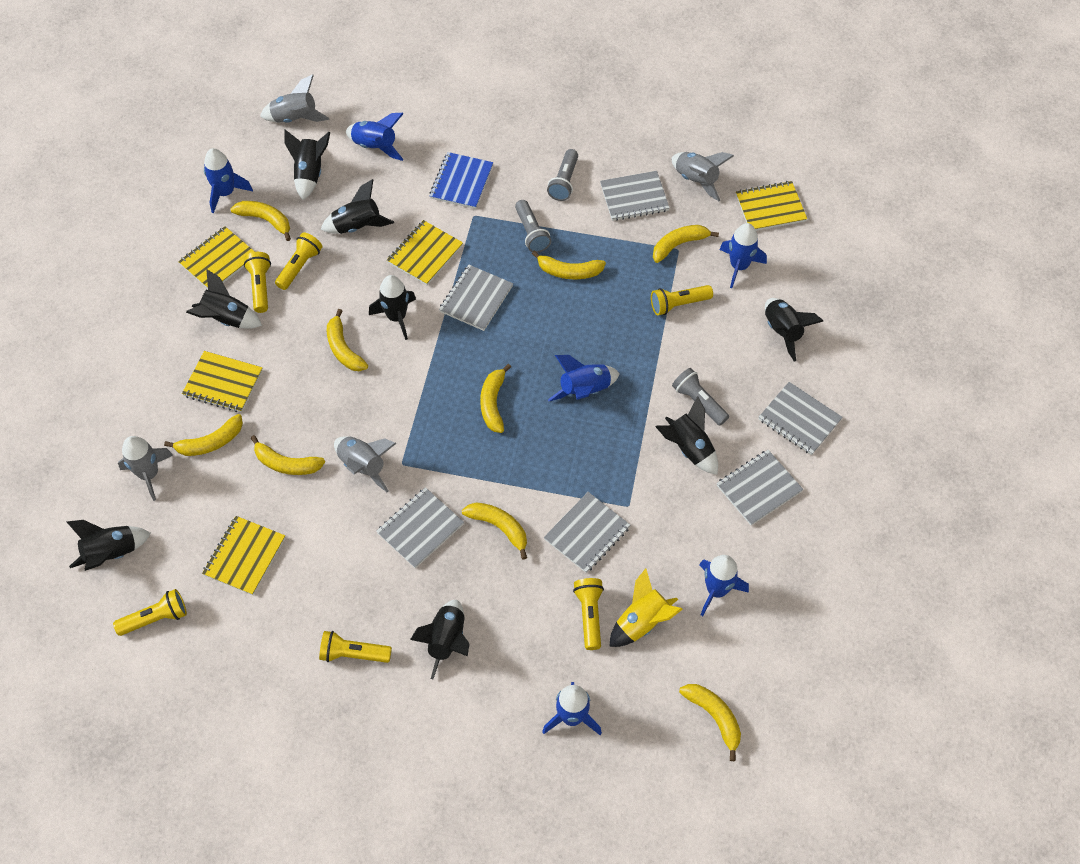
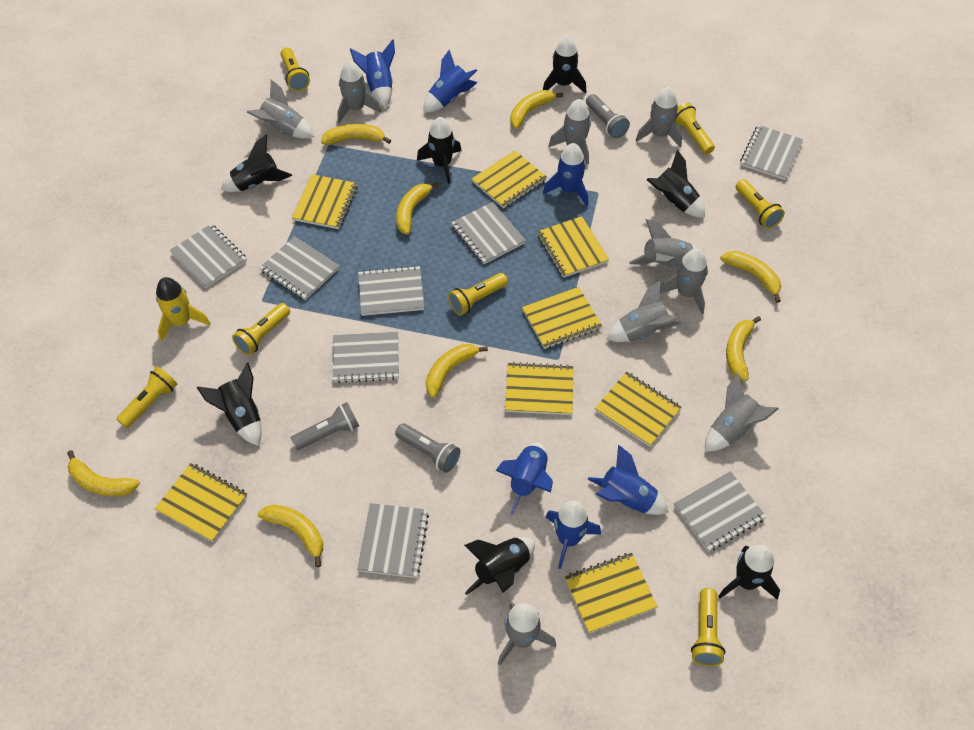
black rocket: [67,520,151,571] [186,269,262,329] [285,130,331,200] [321,179,394,234] [369,275,416,340] [410,600,469,679] [655,396,718,475] [765,298,824,362] = 8 -> [197,363,262,446] [221,134,292,192] [417,117,461,184] [464,537,535,595] [543,35,586,94] [646,150,705,218] [718,545,780,599] = 7
blue notebook: [429,152,493,209] = 1 -> none = 0
grey notebook: [376,487,464,568] [439,265,513,331] [544,492,630,573] [600,171,669,221] [717,450,803,525] [759,382,843,455] = 6 -> [170,224,247,288] [259,236,339,300] [333,332,399,383] [357,503,429,578] [358,265,424,316] [451,202,526,264] [674,471,766,552] [740,125,803,180] = 8
grey rocket: [118,436,173,501] [260,74,329,123] [334,436,397,492] [672,152,734,201] = 4 -> [247,79,314,139] [337,60,381,123] [498,603,556,665] [549,99,591,164] [606,281,681,342] [629,219,696,268] [636,87,682,148] [660,248,708,314] [705,374,779,452] = 9
yellow banana: [164,414,243,456] [230,201,291,241] [251,435,325,475] [327,309,368,371] [462,503,527,559] [480,364,511,433] [532,250,606,279] [653,225,719,263] [679,684,741,761] = 9 -> [67,450,140,496] [258,505,323,567] [321,124,391,145] [396,182,440,235] [426,344,488,398] [510,90,564,129] [721,251,781,303] [726,316,761,381] = 8
yellow flashlight: [113,589,187,636] [244,252,271,313] [275,232,322,290] [319,631,392,663] [573,578,604,650] [651,285,713,315] = 6 -> [116,367,178,428] [232,303,290,355] [280,47,310,91] [448,273,508,316] [675,102,715,154] [691,588,726,666] [736,179,785,229] = 7
yellow notebook: [178,226,255,289] [182,351,263,413] [202,516,285,595] [387,220,463,285] [736,181,807,231] = 5 -> [155,463,247,542] [292,174,358,229] [472,150,547,209] [505,362,573,415] [522,287,602,349] [537,216,609,278] [565,553,658,633] [595,371,682,447] = 8

